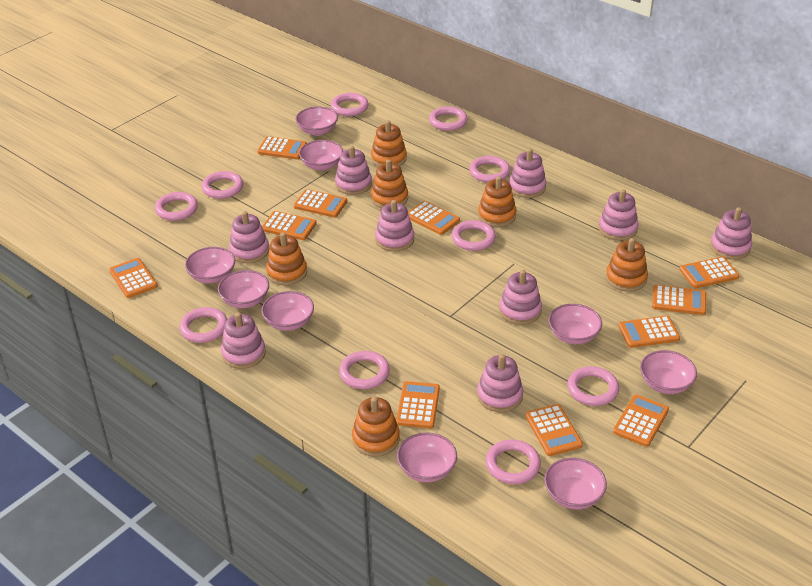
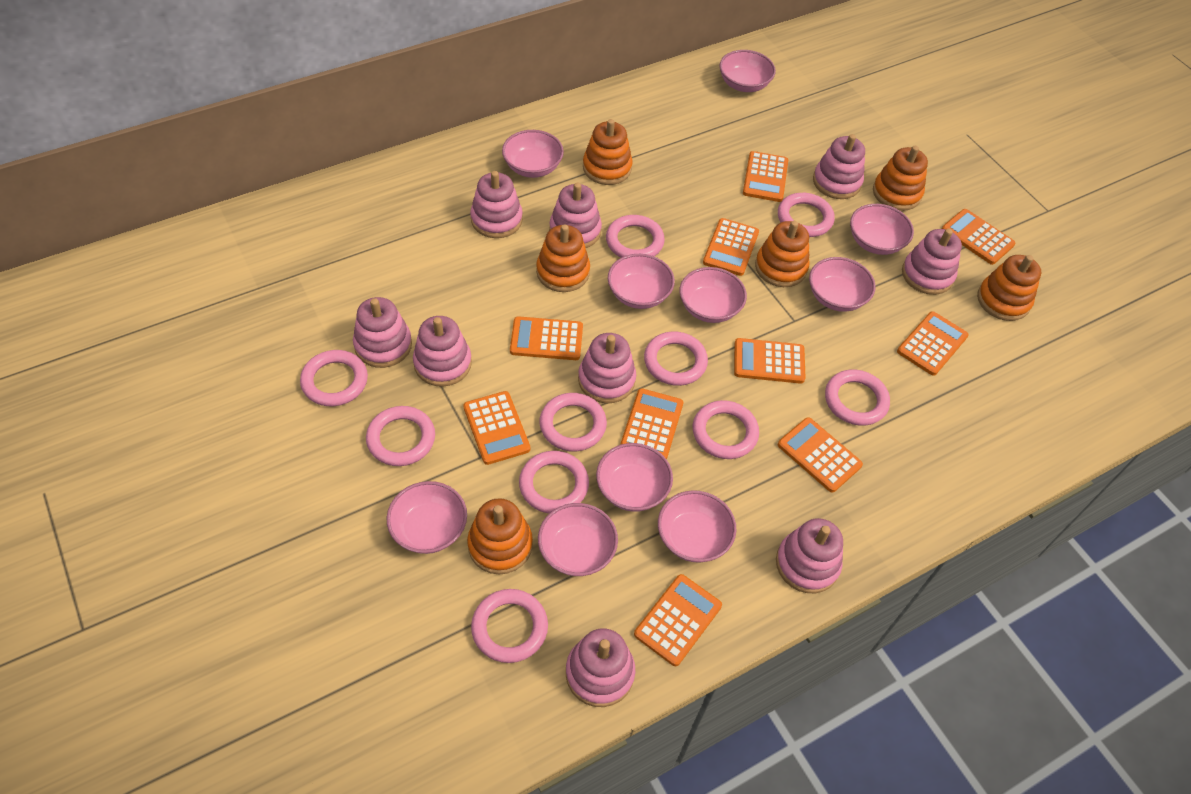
orange calculator: [109,258,158,298] [257,136,307,159] [262,211,317,240] [294,189,347,218] [396,381,440,428] [408,201,460,235] [525,404,583,456] [613,394,669,447] [618,315,680,348] [652,285,706,315] [679,257,739,288] = 11 -> [463,391,530,465] [510,316,583,360] [620,388,683,459] [634,574,722,666] [703,218,759,276] [734,338,806,384] [743,151,788,202] [778,417,863,493] [897,311,969,376] [942,209,1016,265] = 10
pink bowl: [185,247,235,283] [218,270,269,308] [261,291,314,331] [296,106,338,136] [299,140,343,171] [397,433,457,482] [544,458,607,509] [548,304,602,344] [640,350,697,394] = 9 -> [387,481,467,554] [502,130,564,178] [538,503,618,576] [596,443,673,512] [608,254,675,309] [658,490,736,563] [679,267,747,323] [719,50,776,92] [809,257,876,312] [850,204,914,255] = 10

